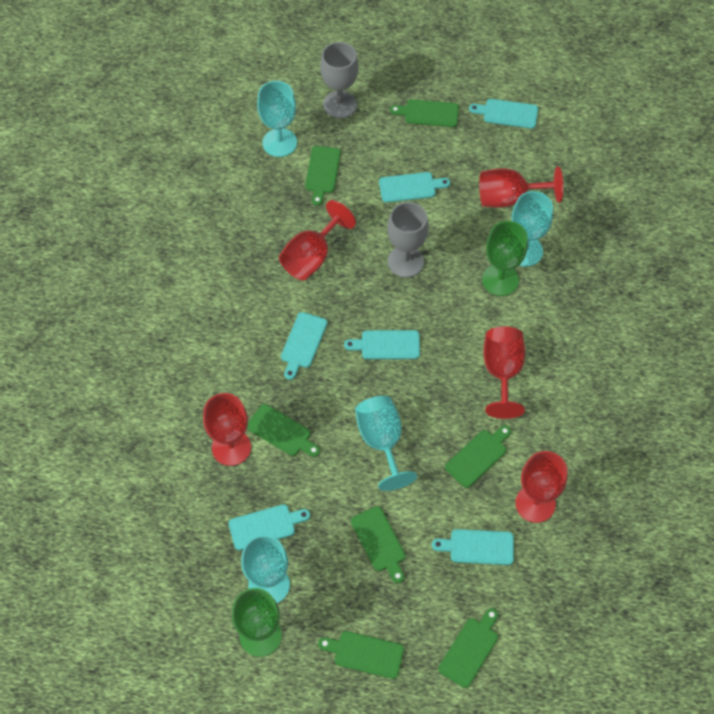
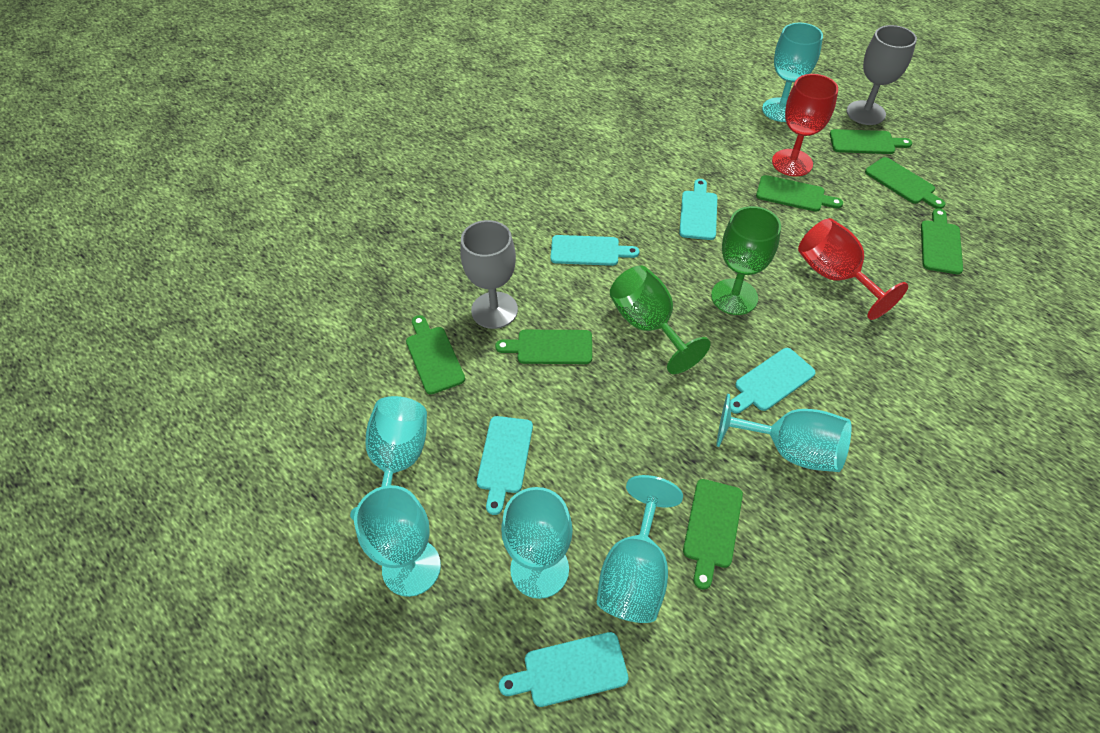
red goblet: [203,393,251,466] [279,200,356,280] [479,167,563,208] [483,326,525,419] [515,451,567,523] = 5 -> [772,74,838,176] [798,218,908,320] = 2
turquoise cutting board: [229,504,310,550] [281,312,327,380] [344,330,420,359] [379,172,450,203] [432,529,514,565] [469,99,538,129] = 6 -> [477,416,533,515] [499,632,629,707] [550,235,639,266] [679,179,717,240] [730,348,816,414] = 5
turquoise goblet: [241,535,290,603] [257,81,297,157] [355,396,417,491] [511,191,553,267] = 4 -> [350,396,427,521] [354,485,441,597] [501,487,572,599] [596,475,683,623] [716,394,851,472] [762,23,823,122] = 6

